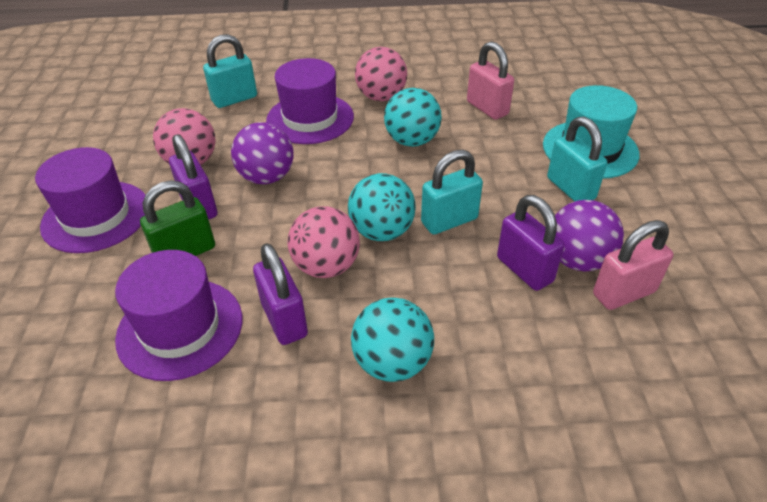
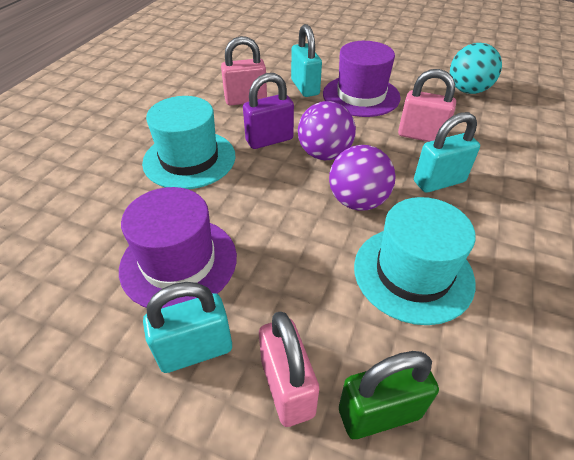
pink ball: [153,108,216,165] [288,206,360,278] [355,47,407,101] = 3 -> none = 0
pink padlock: [467,41,514,120] [593,220,673,310] = 2 -> [221,36,267,106] [259,312,319,427] [398,69,456,142] = 3
purple hat: [35,147,145,253] [115,250,242,381] [266,58,354,144] = 3 -> [119,187,237,309] [323,41,401,117] = 2
purple padlock: [169,134,217,220] [253,243,308,345] [497,195,564,291] = 3 -> [243,73,294,149] = 1
turquoise ball: [348,173,416,241] [351,297,434,382] [384,88,442,147] = 3 -> [450,43,502,94] = 1
turquoise hat: [543,85,639,179] = 1 -> [142,96,236,189] [354,197,476,325] = 2

